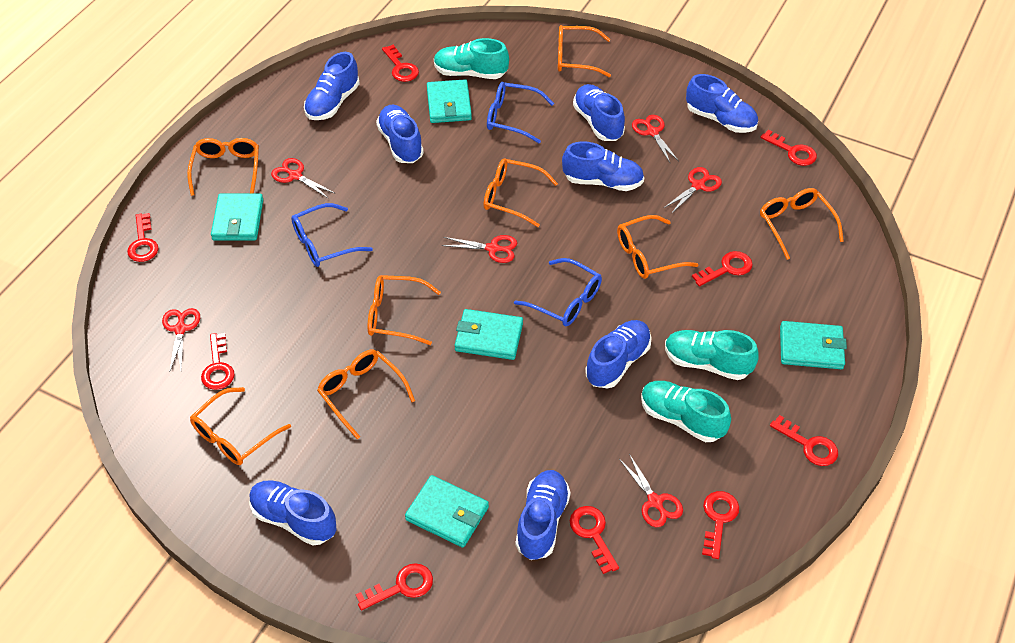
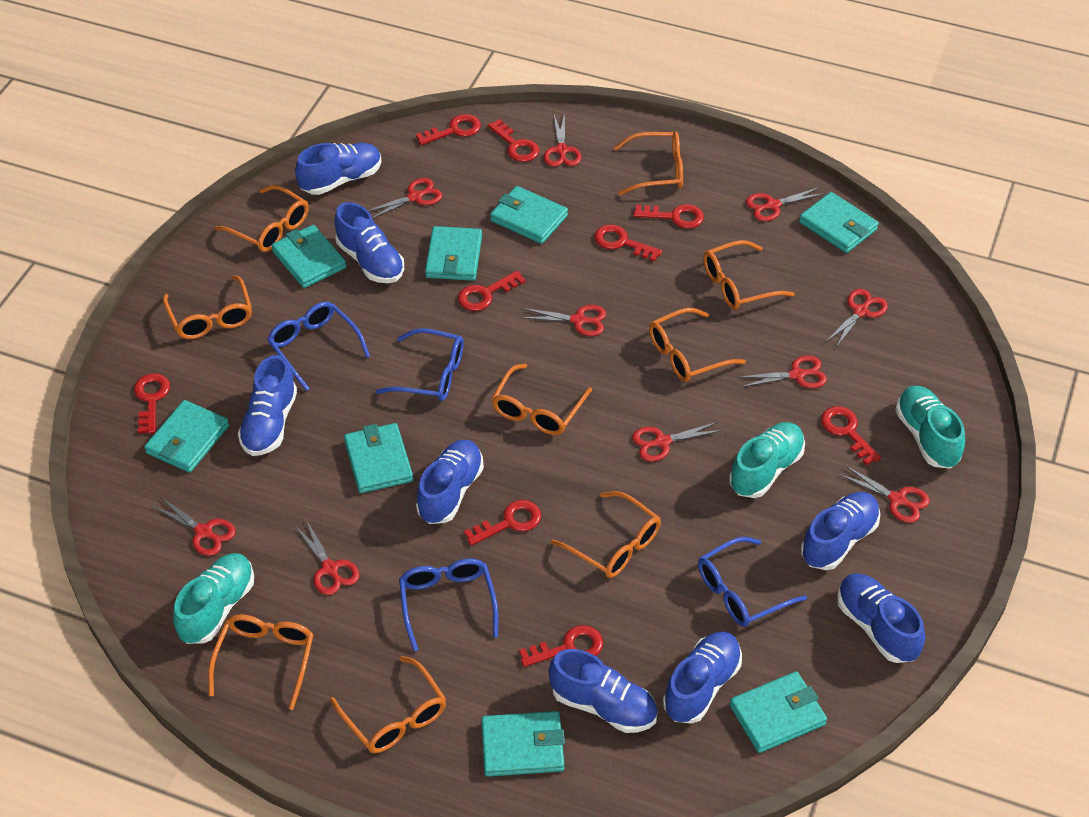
blue glasses: [291,203,373,267] [487,82,554,143] [514,258,602,326] = 3 -> [267,302,370,391] [376,328,464,401] [399,558,498,651] [698,537,807,627] = 4
orange glasses: [187,138,259,196] [190,387,291,465] [317,350,415,439] [367,275,441,345] [484,159,558,227] [558,25,611,77] [617,215,699,279] [760,188,844,260] = 8 -> [163,275,252,339] [208,614,314,710] [215,185,308,252] [330,656,446,753] [492,364,592,435] [551,491,661,578] [614,131,683,195] [649,308,746,382] [703,240,795,310] = 9
red scissors: [162,308,200,371] [271,158,334,199] [442,235,517,263] [619,454,683,527] [632,115,679,162] [664,167,722,214] = 6 -> [152,497,236,556] [295,519,359,595] [368,178,443,219] [520,305,606,336] [544,113,582,167] [632,422,723,462] [738,356,827,388] [746,187,825,221] [826,289,888,349] [839,465,930,523] = 10
turquoise wallet: [211,193,263,241] [405,475,489,548] [427,79,472,123] [455,309,523,360] [780,321,847,369] = 5 -> [144,400,229,473] [271,225,346,288] [344,423,413,493] [425,226,482,281] [481,711,565,777] [490,186,568,244] [729,671,827,753] [799,192,879,253] = 8

